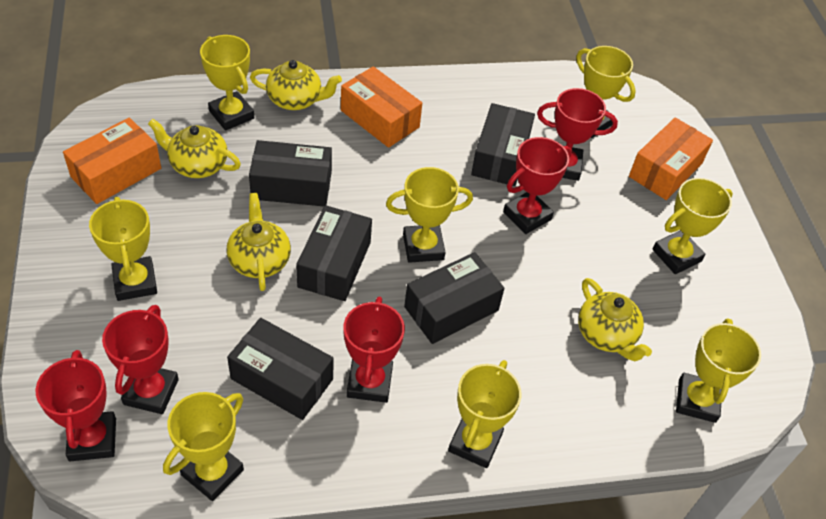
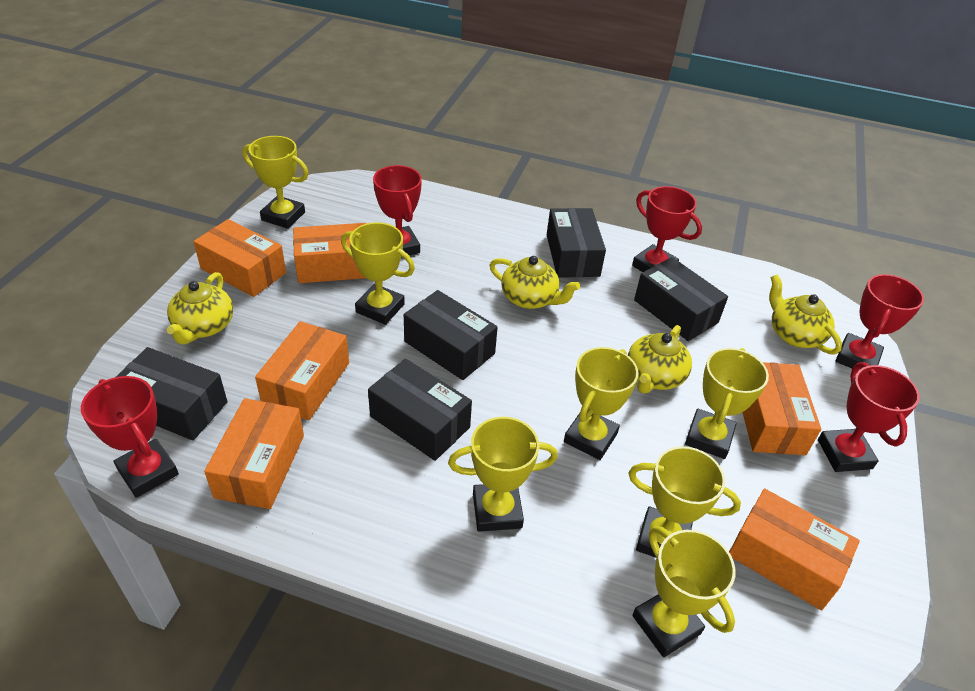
orange box: [63,118,161,204] [341,66,422,148] [629,117,713,200] = 3 -> [193,219,286,297] [204,398,304,509] [255,321,349,420] [293,223,366,283] [729,489,860,610] [742,362,821,455] = 6
yellow trophy: [89,197,157,301] [163,392,244,501] [200,35,254,131] [386,167,473,263] [448,360,521,468] [576,46,636,138] [652,178,733,274] [676,318,761,423] = 8 -> [242,136,309,229] [341,222,415,325] [448,417,558,532] [564,347,639,460] [628,446,741,558] [632,526,736,657] [685,348,769,459] = 7

